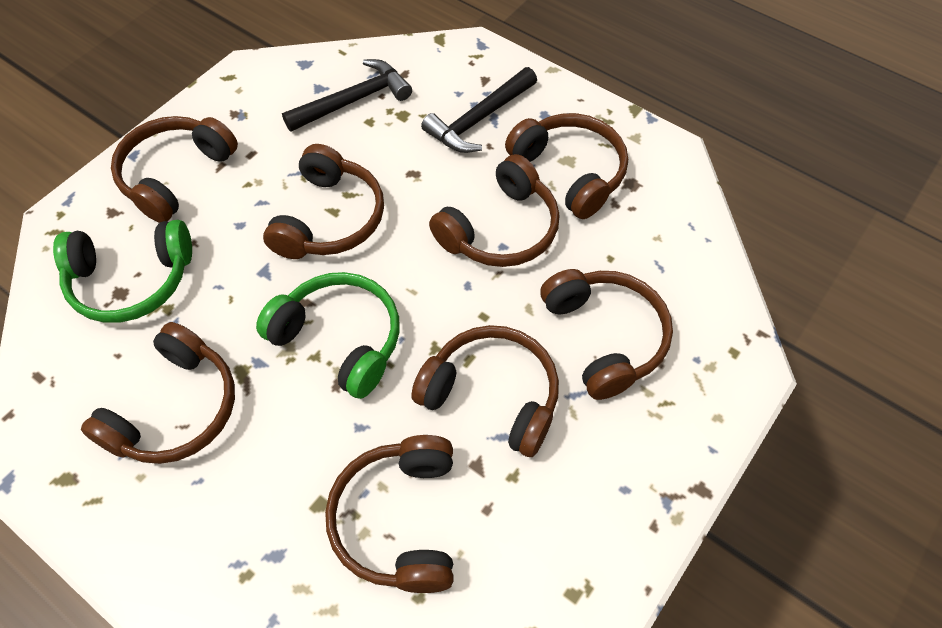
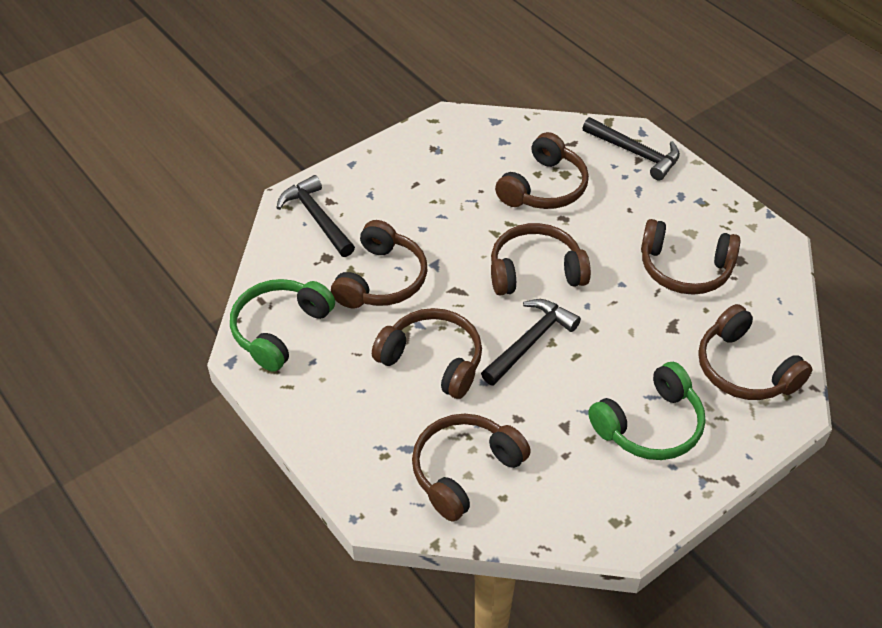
black hammer: [282,59,412,132] [421,67,537,153] = 2 -> [276,175,355,257] [481,299,581,385] [582,117,680,180] = 3
brown headphones: [81,322,235,464] [111,116,238,223] [263,144,384,259] [325,435,453,593] [411,325,559,457] [429,154,559,267] [505,113,628,219] [540,269,673,400] = 8 -> [331,220,427,308] [372,308,482,399] [412,414,531,521] [491,223,591,296] [495,132,589,209] [641,219,740,295] [698,304,812,400] = 7

